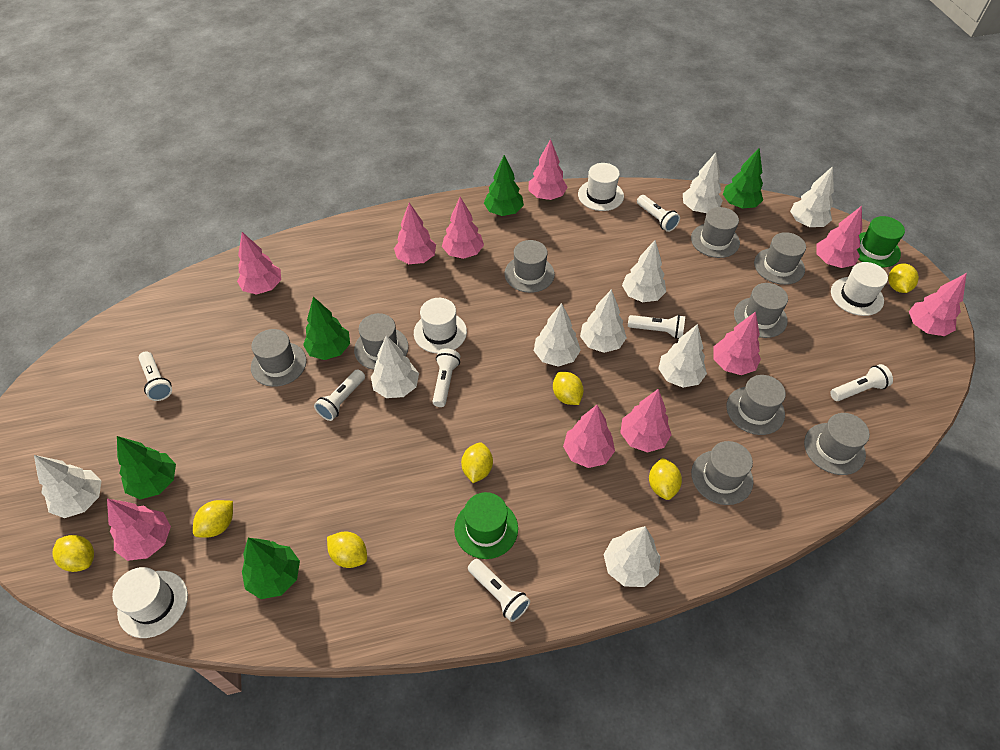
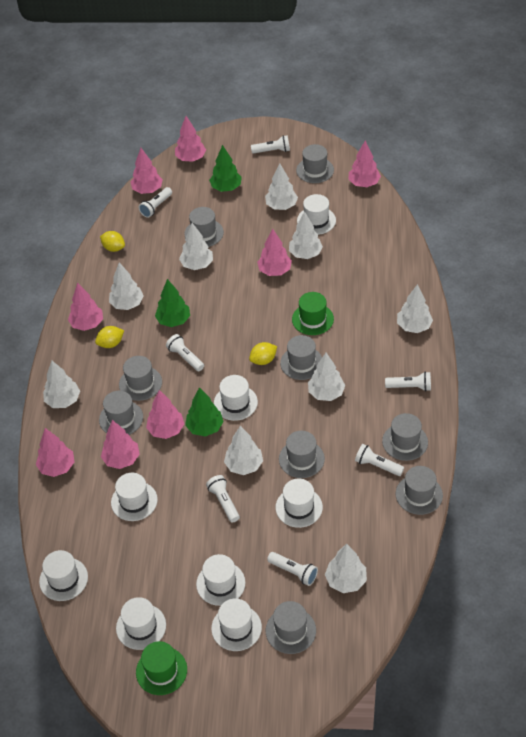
green tree: [117,436,176,499] [242,538,300,599] [303,296,350,360] [484,155,524,216] [723,148,763,209] = 5 -> [155,279,190,327] [185,387,223,437] [209,145,242,192] = 3
pink tree: [107,499,171,561] [237,232,281,295] [394,203,436,264] [442,197,484,259] [528,139,567,200] [563,405,615,468] [620,389,672,453] [713,312,761,375] [816,206,862,268] [909,273,967,336] = 10 -> [36,428,75,477] [68,282,103,331] [101,420,140,469] [130,148,163,194] [146,390,184,439] [175,116,206,162] [257,229,292,276] [348,141,381,187] = 8
white hat: [112,567,188,638] [414,298,467,354] [578,163,624,211] [831,262,888,316] = 4 -> [39,550,88,601] [111,473,158,521] [116,597,166,650] [196,554,245,606] [211,598,262,651] [214,375,258,421] [275,479,323,528] [297,194,336,235] = 8
yellow lemon: [52,535,94,572] [193,500,233,538] [327,531,367,568] [461,442,493,483] [553,372,584,405] [649,458,682,500] [888,263,919,293] = 7 -> [95,326,124,348] [100,231,125,252] [249,342,277,365] = 3

